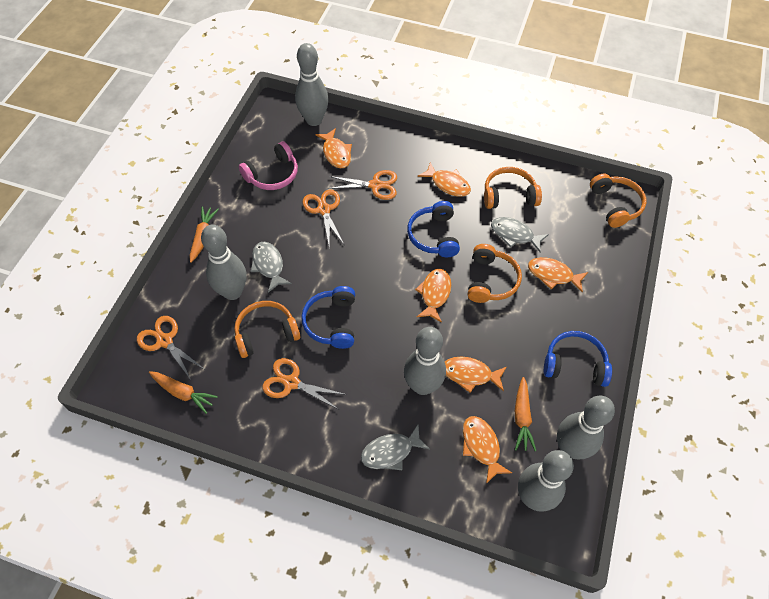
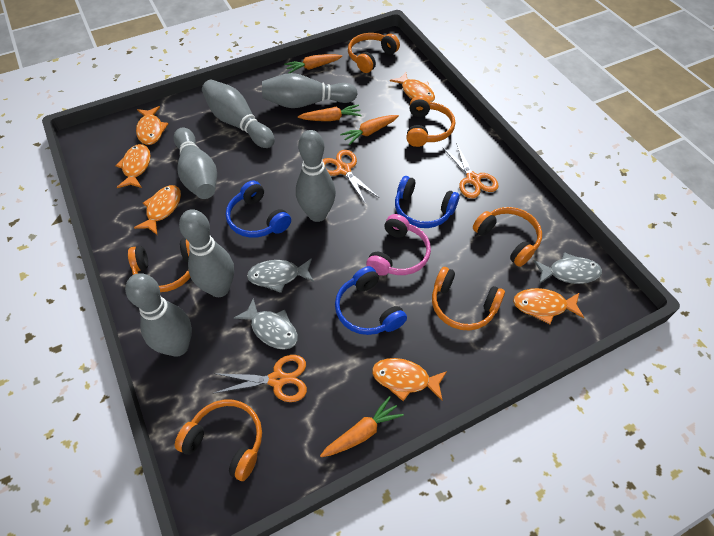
grey bowling pin: [201,225,247,300] [295,43,329,126] [404,327,446,395] [518,450,574,512] [557,395,615,459] = 5 -> [125,273,192,357] [173,128,217,199] [179,209,234,297] [202,80,275,148] [262,73,358,108] [296,130,336,222] = 6
orange carrot: [149,371,218,414] [190,207,219,263] [515,377,536,451] = 3 -> [284,54,342,73] [298,104,362,121] [320,396,404,457] [340,115,399,145] = 4
orange headphones: [234,301,300,358] [468,244,522,303] [484,167,542,209] [590,174,647,228] = 4 -> [128,238,190,292] [175,399,262,481] [348,33,400,73] [406,96,455,147] [432,267,505,330] [473,207,542,267] = 6
orange scissors: [137,316,206,380] [262,358,347,410] [302,189,344,246] [328,170,397,200] = 4 -> [214,355,307,402] [323,150,378,204] [442,143,499,198] = 3

